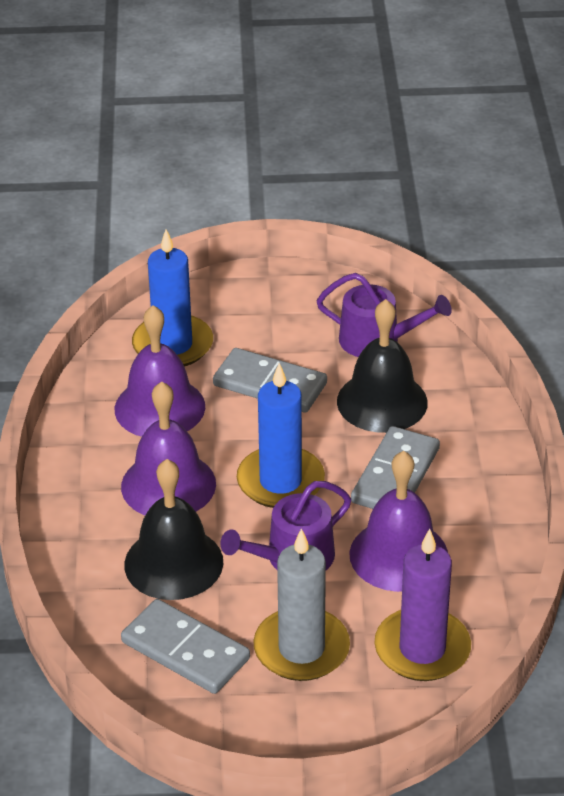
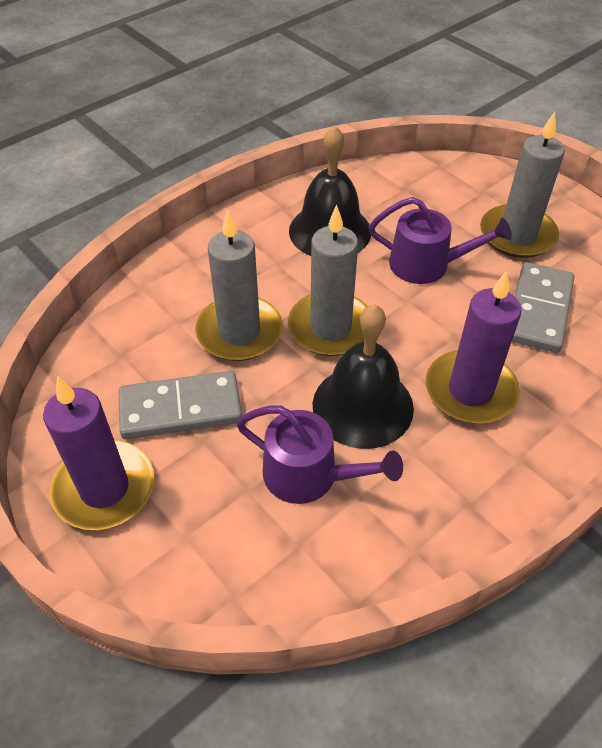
blue candle: [132,230,213,367] [237,363,325,508] = 2 -> none = 0
grey candle: [253,528,350,681] = 1 -> [195,209,283,361] [288,205,368,356] [480,112,565,258] = 3
grey domino: [121,599,250,694] [213,348,327,413] [351,426,440,509] = 3 -> [119,371,242,439] [512,262,574,353] = 2
purple bell: [115,305,205,437] [121,382,216,515] [349,451,448,592] = 3 -> none = 0
purple candle: [375,529,471,681] = 1 -> [43,376,154,530] [426,271,522,424] = 2

